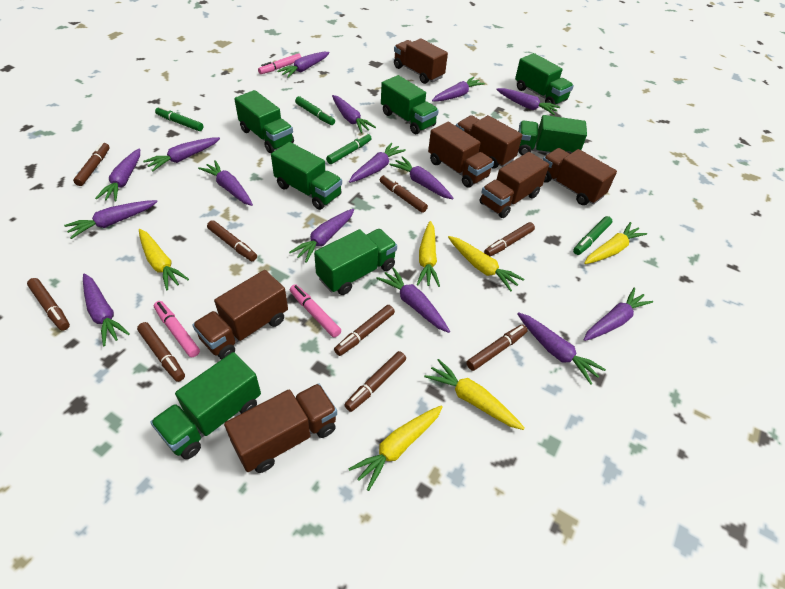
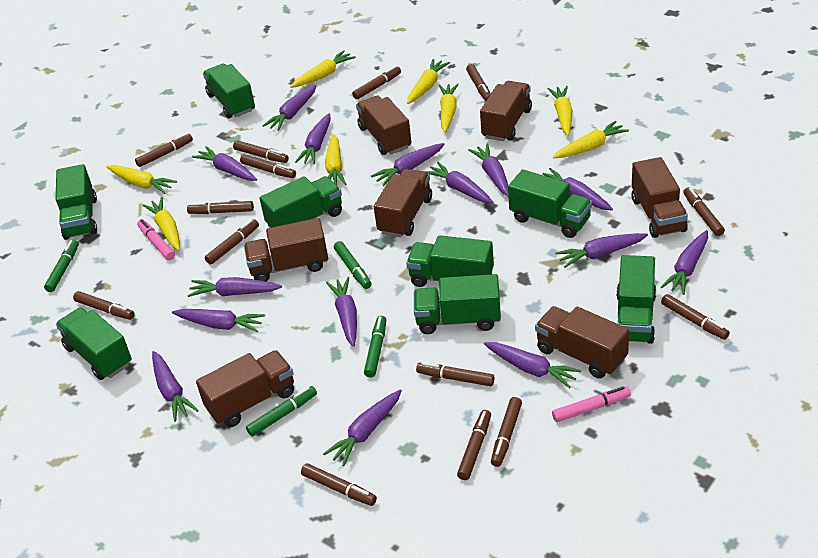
brown marker: [27,278,70,331] [73,143,110,186] [137,322,185,382] [207,220,257,261] [334,305,395,356] [344,351,406,412] [380,175,428,213] [466,324,527,371] [484,222,535,257] = 9 -> [73,291,134,320] [135,133,193,167] [187,201,254,214] [205,219,259,265] [233,140,289,163] [240,154,296,178] [301,463,377,506] [352,66,401,99] [416,362,495,386] [457,410,491,480] [466,64,491,101] [491,397,522,467] [661,294,730,340] [683,187,725,236] = 14
green truck: [150,352,261,459] [234,90,294,153] [271,142,342,210] [314,229,397,295] [381,75,439,134] [515,53,574,105] [518,115,587,155] = 7 -> [56,164,97,240] [56,308,132,380] [203,64,255,118] [260,176,342,228] [406,235,494,287] [414,274,501,334] [508,169,592,238] [616,255,656,344] = 8
pink marker: [154,301,200,357] [258,53,301,74] [290,284,341,338] = 3 -> [137,219,175,260] [552,386,631,422] = 2
yellow carrot: [139,229,189,290] [349,405,443,491] [417,221,440,287] [424,359,525,430] [448,236,524,291] [584,222,647,264] = 6 -> [107,165,177,194] [142,197,180,251] [290,51,356,88] [325,134,346,185] [407,59,450,104] [439,84,459,132] [547,86,572,136] [553,121,629,159] = 8

